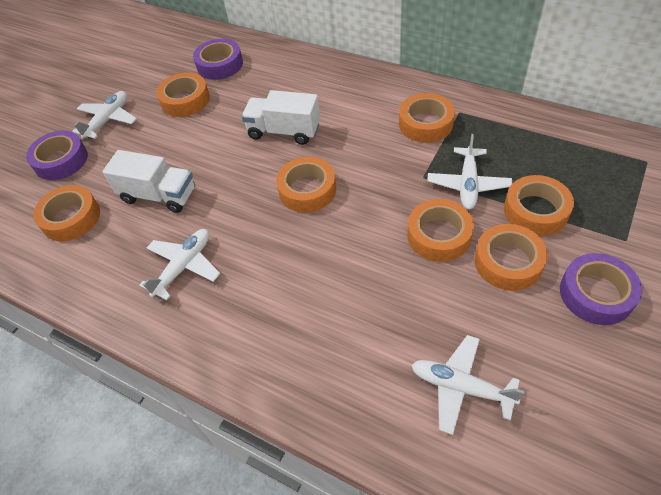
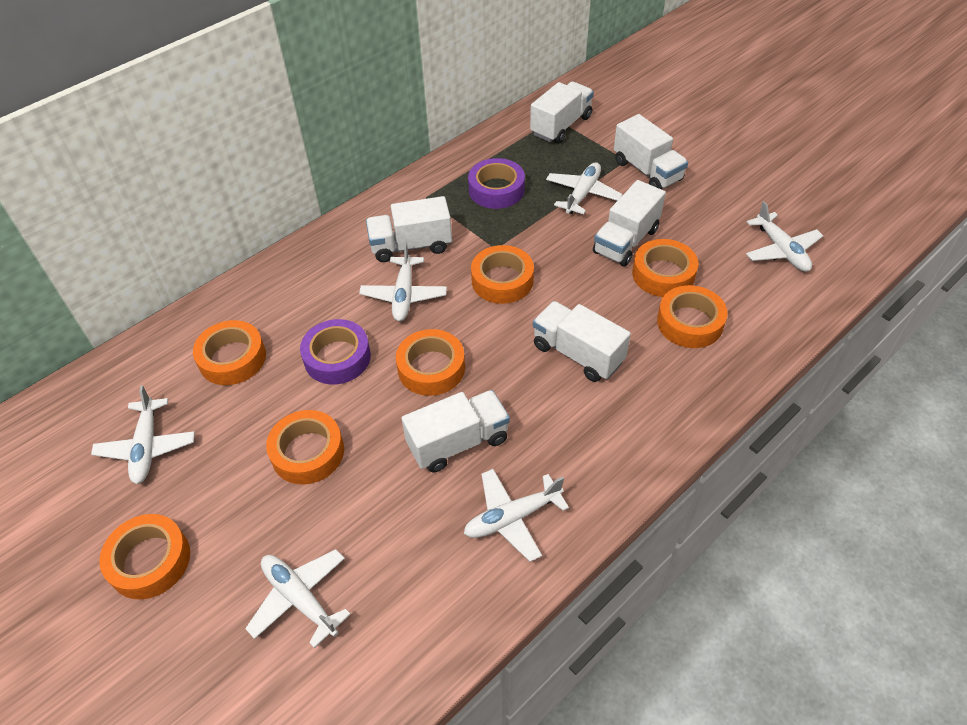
purple tape: [26,130,88,180] [193,39,243,80] [560,253,642,325] = 3 -> [300,319,371,384] [468,158,525,209] = 2
white plane: [72,91,137,139] [139,229,220,300] [412,335,525,435] [427,134,512,210] = 4 -> [91,385,195,484] [245,549,351,648] [359,242,447,321] [464,469,569,562] [546,162,623,214] [746,201,823,272] = 6
white truck: [102,150,195,213] [241,90,320,145] = 2 -> [366,196,452,262] [401,390,510,472] [530,81,594,143] [533,301,631,382] [593,180,666,266] [614,114,688,190] = 6

